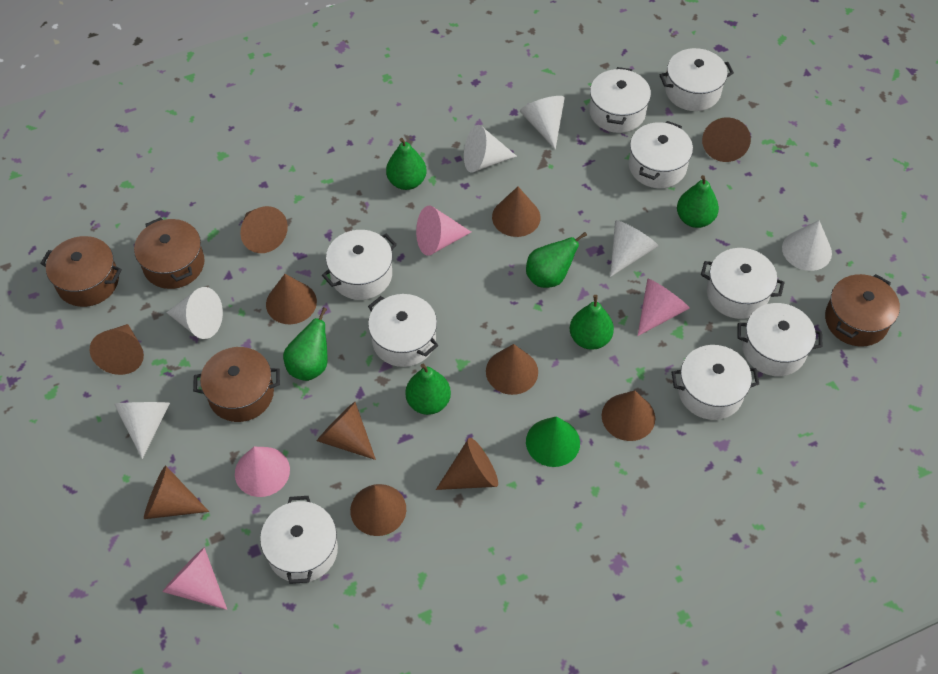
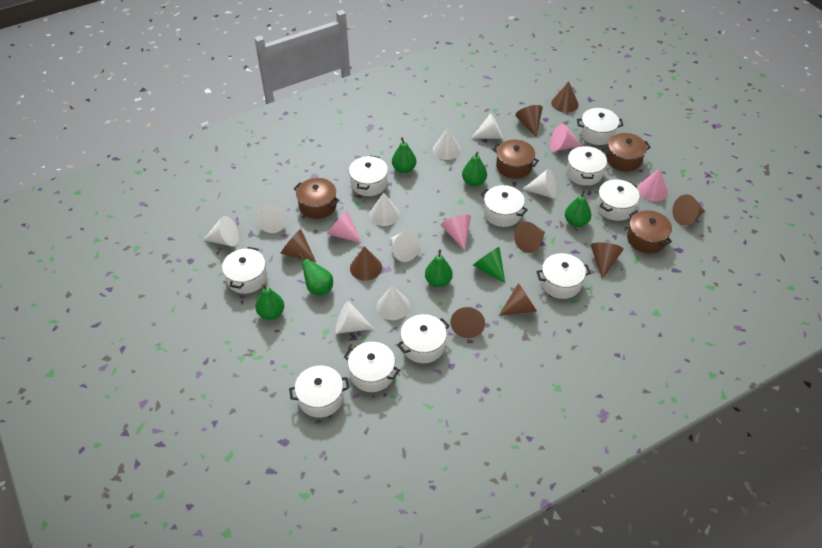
brown cone: [90,324,144,375] [144,465,209,519] [240,206,288,253] [266,274,317,324] [317,402,376,460] [350,484,406,536] [436,438,498,490] [486,344,538,395] [492,187,541,237] [602,390,655,441] [702,117,751,162] = 11 -> [280,229,316,262] [350,246,382,281] [450,307,485,338] [499,283,537,316] [514,222,545,253] [515,105,543,137] [551,82,579,113] [590,242,624,279] [672,194,705,226] = 9
white cone: [114,402,170,459] [166,287,223,339] [464,125,517,173] [520,96,565,149] [610,220,658,277] [782,220,832,271] = 6 -> [203,216,239,247] [255,204,287,233] [335,301,374,334] [369,193,400,226] [377,285,410,320] [391,231,421,262] [433,128,461,160] [471,113,503,139] [523,169,556,199] = 9
white pot: [260,496,338,584] [322,230,397,300] [368,294,438,367] [589,67,651,133] [629,121,693,188] [660,48,734,111] [672,345,759,420] [701,248,785,319] [737,303,823,376] = 9 -> [222,247,267,294] [289,366,349,418] [344,342,400,392] [349,155,388,196] [397,314,449,363] [481,185,528,227] [536,253,591,299] [566,145,607,186] [577,108,623,145] [597,179,640,221] = 10

